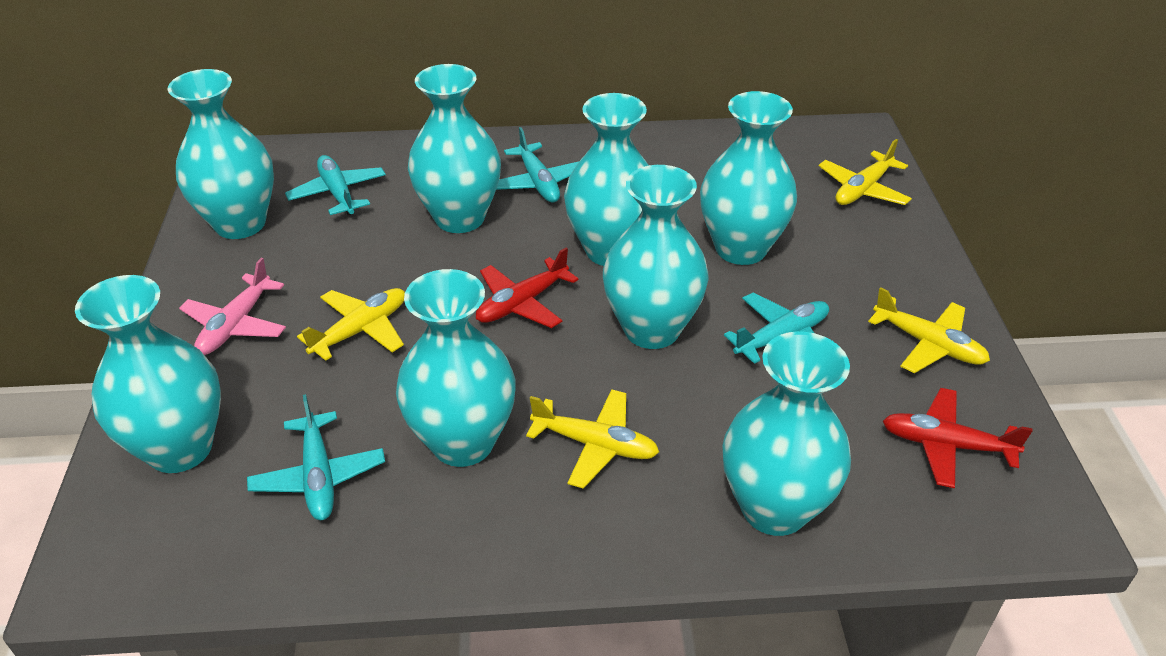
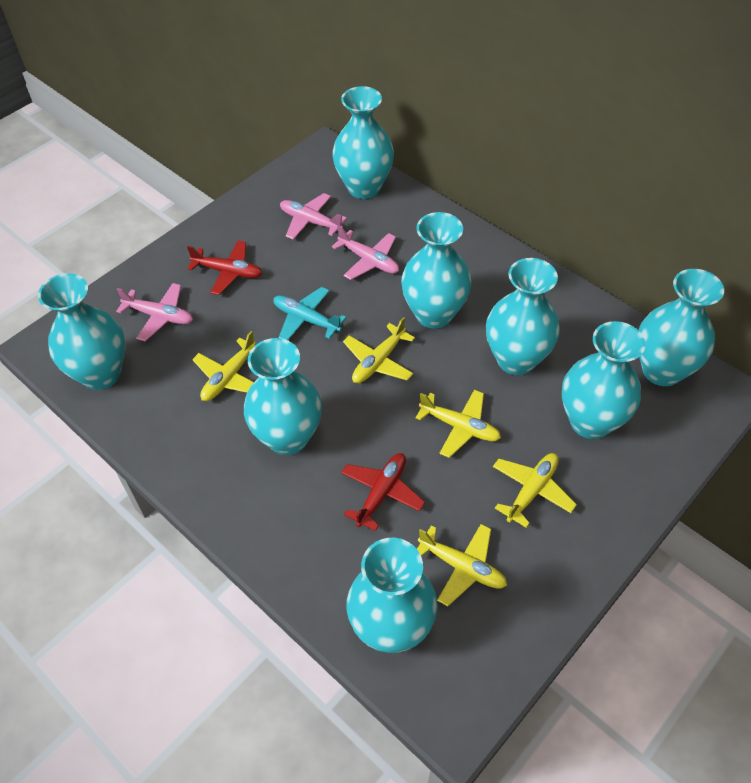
pink plane: [179,258,286,355] = 1 -> [116,283,193,341] [280,193,347,239] [332,225,399,280] = 3
turquoise plane: [247,394,385,520] [285,155,386,215] [496,127,579,203] [724,292,829,364] = 4 -> [273,287,346,340] = 1
yellow plane: [297,288,405,361] [526,389,659,489] [819,139,912,205] [868,287,990,373] = 4 -> [192,331,256,401] [343,317,415,383] [415,390,501,458] [417,524,507,606] [493,453,577,528] = 5

